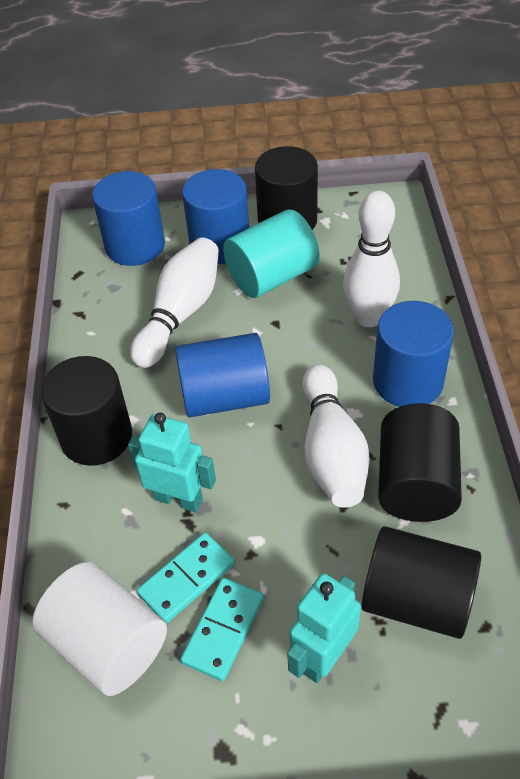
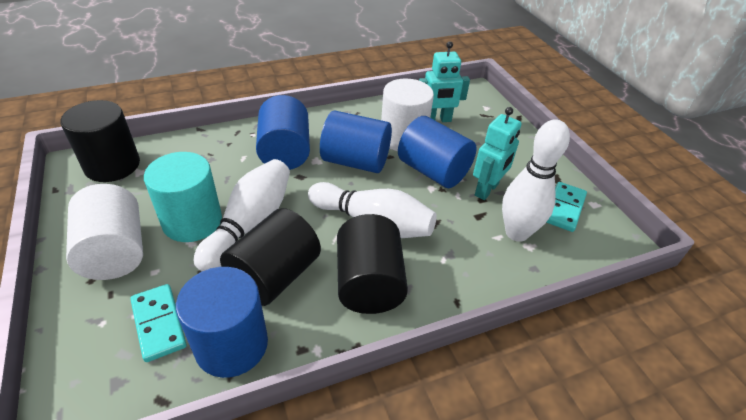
black cylinder: [41,356,132,466] [255,146,318,230] [362,526,481,639] [378,403,462,522] = 4 -> [60,100,140,182] [220,208,321,306] [337,214,408,314] = 3
white cylinder: [32,562,167,696] = 1 -> [66,184,143,280] [381,78,434,151] = 2

